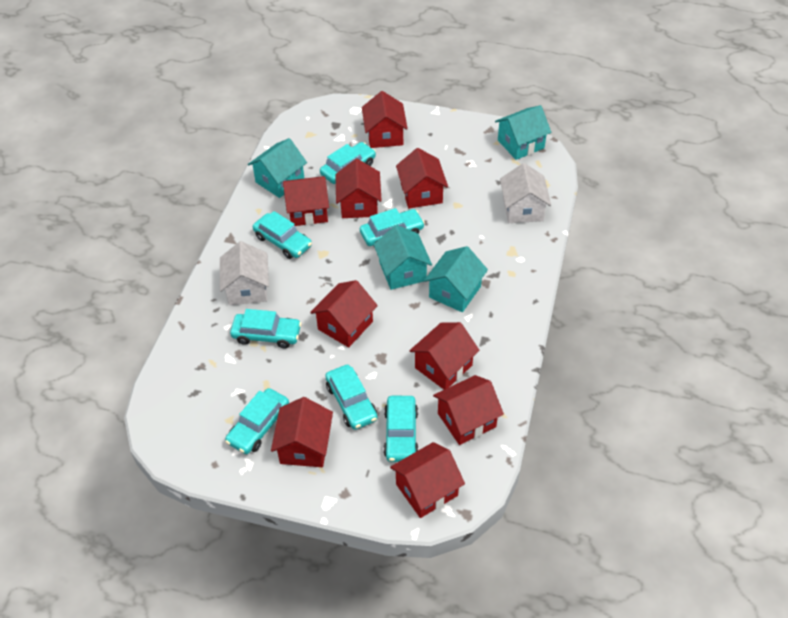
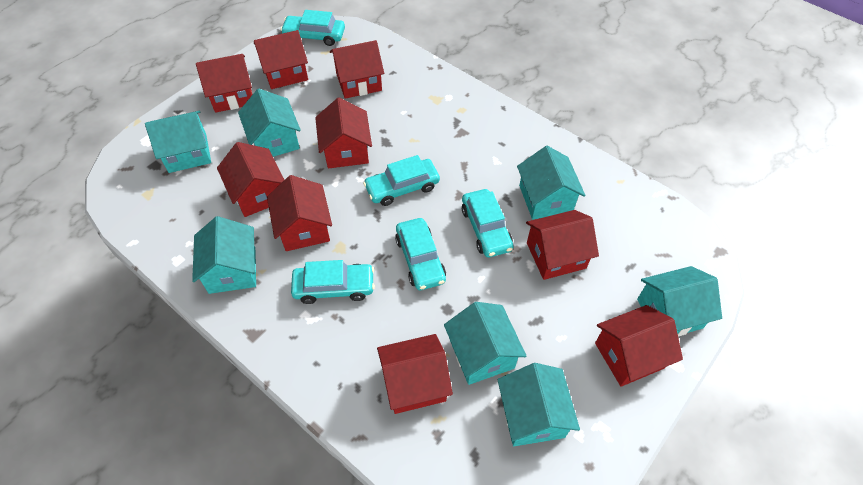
turquoise car: [225,388,289,454] [230,309,302,348] [253,211,312,259] [320,142,376,184] [325,365,378,430] [360,208,425,246] [384,396,418,462] = 7 -> [281,10,345,46] [291,260,375,304] [363,155,440,206] [395,218,446,290] [462,189,514,257] = 5
turquoise house: [248,138,307,198] [374,225,432,290] [424,246,488,312] [495,105,551,160] = 4 -> [145,111,211,173] [192,216,256,294] [238,89,301,157] [444,302,527,385] [497,363,580,446] [517,146,586,219] [637,266,722,336] = 7
white house: [220,241,269,305] [500,163,551,223] = 2 -> none = 0

